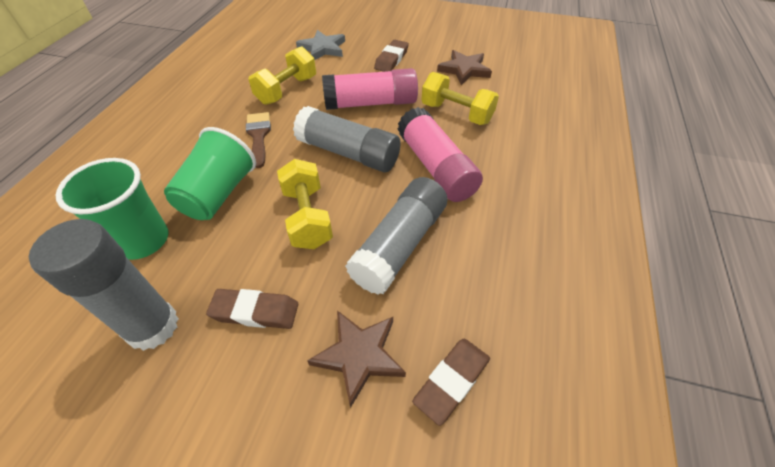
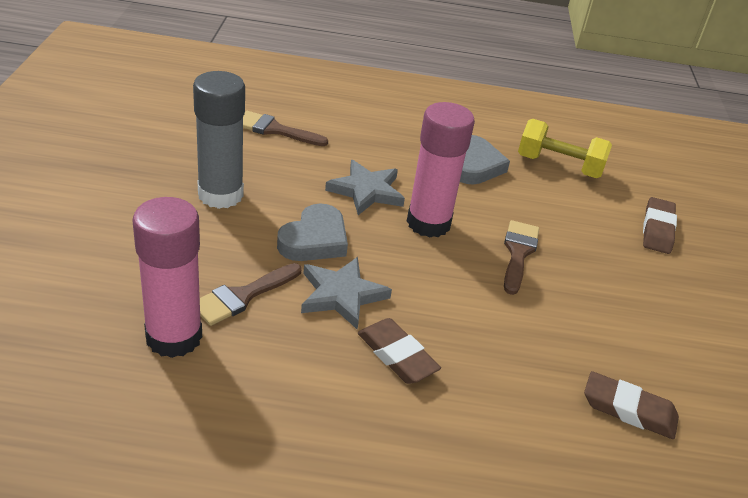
brown brush: [246,112,271,168] = 1 -> [200,263,301,326] [243,111,328,146] [504,220,539,295] = 3
brown star: [307,310,406,408] [437,50,492,85] = 2 -> none = 0
green cup: [56,158,168,260] [164,127,256,220] = 2 -> none = 0
grey glue stick: [29,219,179,351] [293,106,401,172] [345,177,447,295] = 3 -> [193,71,245,209] = 1
grey heart: none = 0 -> [277,203,348,261] [460,135,510,185] = 2
grey star: [296,30,345,60] = 1 -> [301,257,392,330] [325,160,405,215] = 2
yellow dumbbell: [249,46,316,105] [277,159,333,249] [421,72,499,125] = 3 -> [518,119,612,178] = 1

